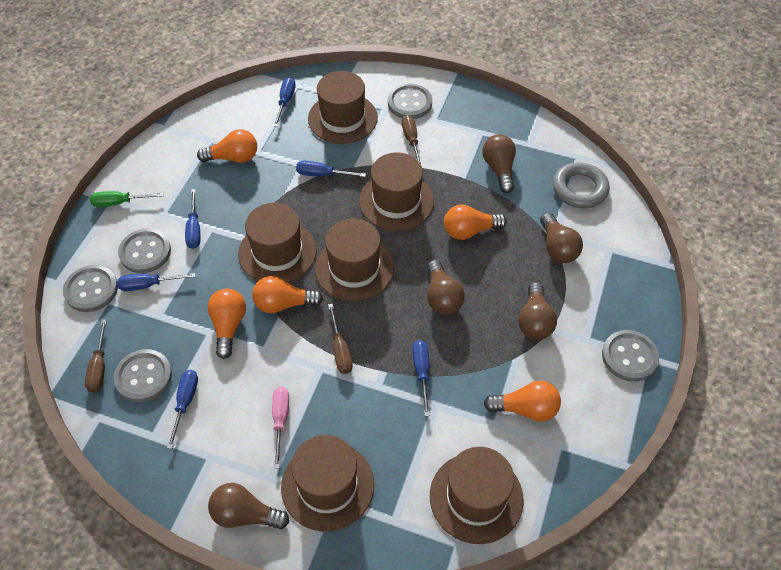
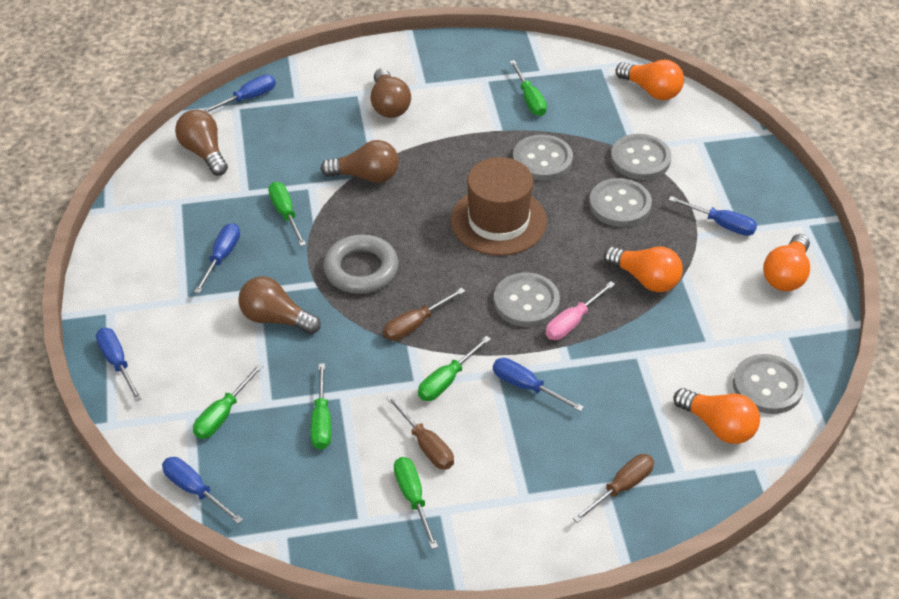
brown hat: [238,203,317,283] [281,435,374,532] [308,71,378,144] [315,219,394,301] [359,152,434,231] [430,447,524,544] = 6 -> [451,157,547,256] = 1
brown light bulb: [208,483,289,529] [427,260,465,315] [482,134,516,193] [518,282,557,340] [540,212,583,263] = 5 -> [175,110,228,176] [238,276,321,334] [321,140,399,183] [371,68,411,118] = 4
green screwdriver: [90,191,164,207] = 1 -> [193,364,263,439] [268,182,306,246] [310,363,331,450] [394,457,438,549] [418,336,491,401] [510,60,547,116] = 6
orange light bulb: [197,129,257,163] [208,289,246,359] [252,276,323,313] [444,204,507,240] [484,381,561,422] = 5 -> [604,247,683,292] [616,60,684,100] [673,388,760,444] [763,234,810,291] = 4

